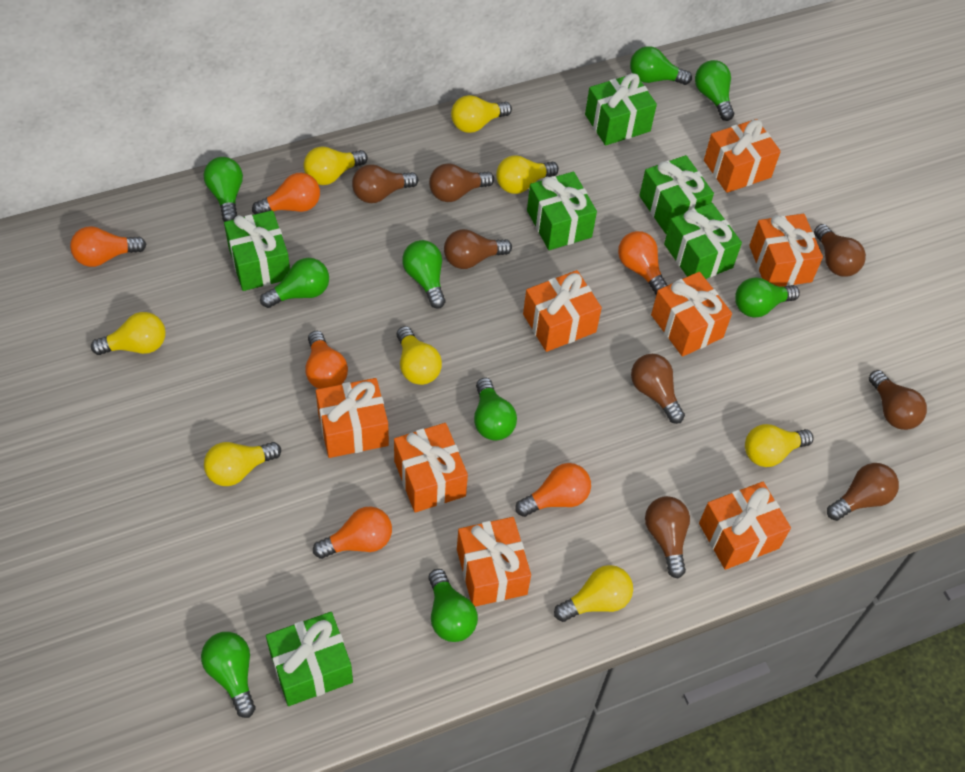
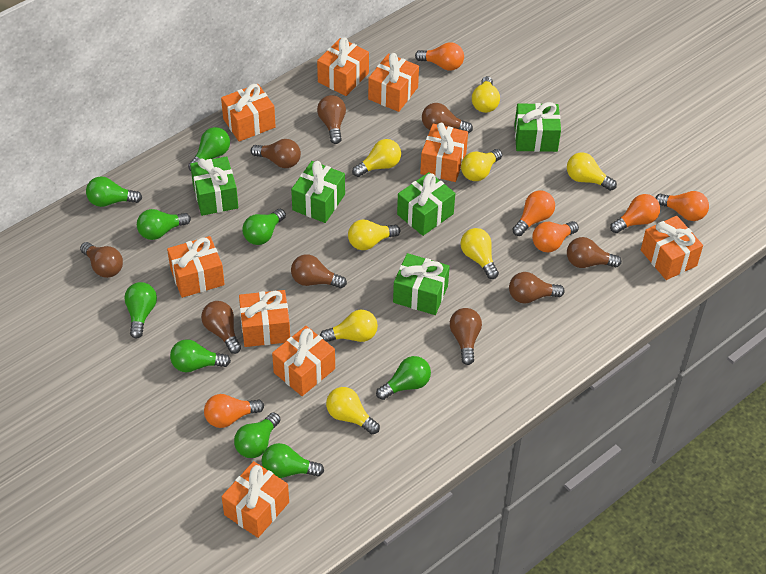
brown light bulb: [352,164,418,203] [429,163,494,202] [444,229,512,269] [631,354,685,424] [645,496,690,578] [814,224,866,277] [827,463,899,521] [869,370,927,430] = 8 -> [80,242,123,278] [201,301,241,354] [251,139,301,168] [291,254,347,288] [317,95,346,144] [422,103,473,134] [450,308,482,365] [509,272,565,304] [567,237,622,268] = 9
green gift: [224,210,290,291] [266,612,353,706] [527,171,597,250] [585,73,657,146] [639,155,714,234] [664,203,742,279] = 6 -> [190,156,238,216] [291,161,345,223] [393,253,450,315] [397,172,455,236] [514,102,561,152] = 5
orange gift: [316,378,389,458] [394,423,468,513] [457,517,531,607] [523,270,602,352] [651,272,732,357] [699,482,791,570] [704,119,781,193] [749,214,823,286] = 8 -> [167,236,225,298] [221,84,276,142] [222,461,289,538] [239,290,290,347] [272,326,335,396] [317,38,369,96] [368,53,419,112] [420,123,468,182] [641,216,703,280] = 9

